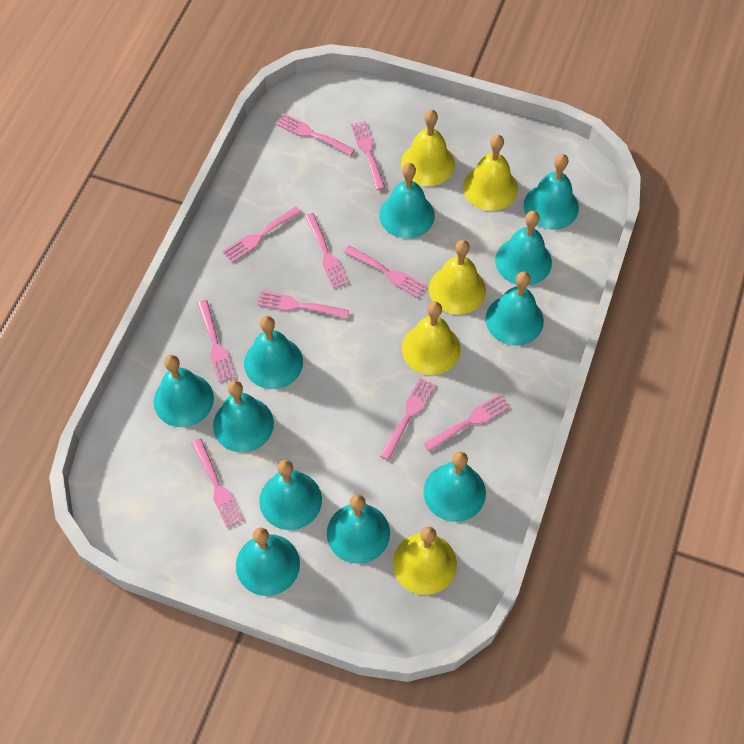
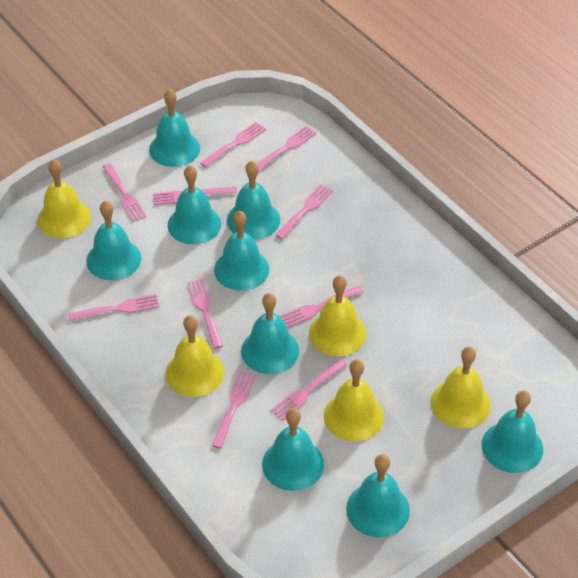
turquoise bell: [154,355,214,427] [213,380,274,452] [236,527,300,596] [244,316,303,389] [259,460,322,530] [327,494,390,564] [379,163,435,239] [423,451,486,522] [486,272,544,346] [495,211,552,286] [523,154,579,230] = 11 -> [86,201,141,280] [149,89,200,167] [167,165,221,244] [214,211,269,291] [227,161,280,240] [241,293,299,374] [262,408,324,491] [346,454,410,538] [482,390,543,473] = 9

